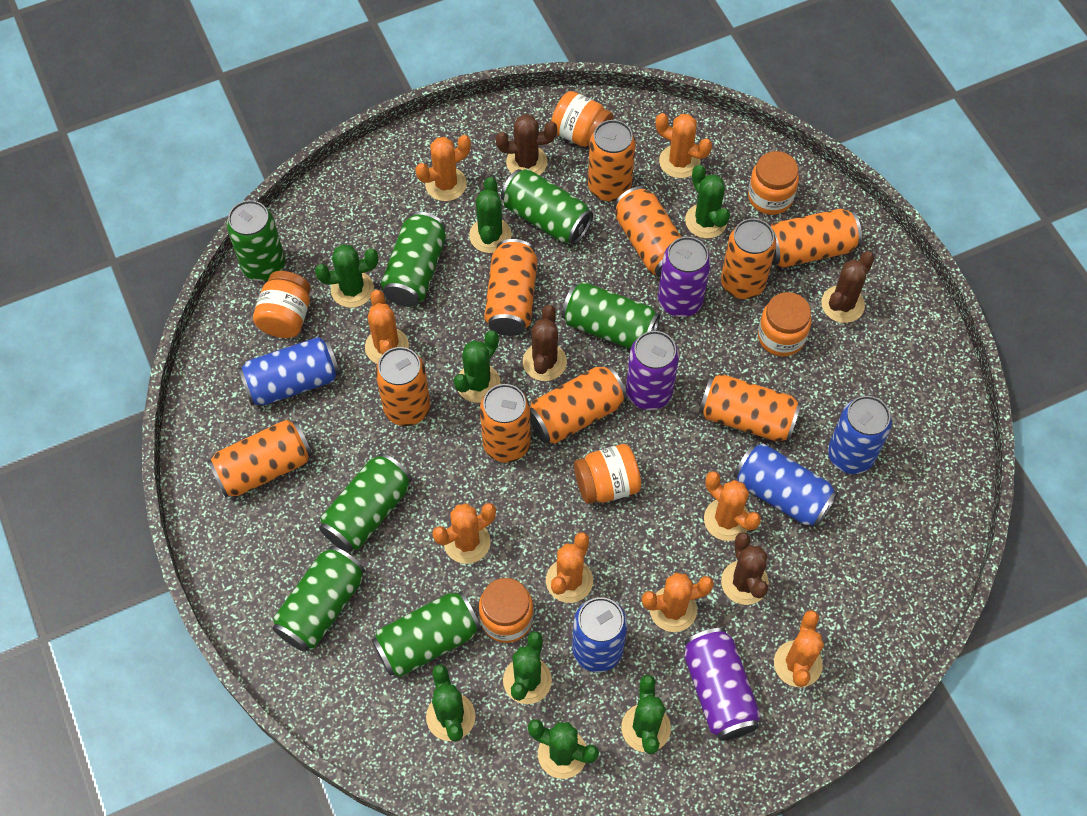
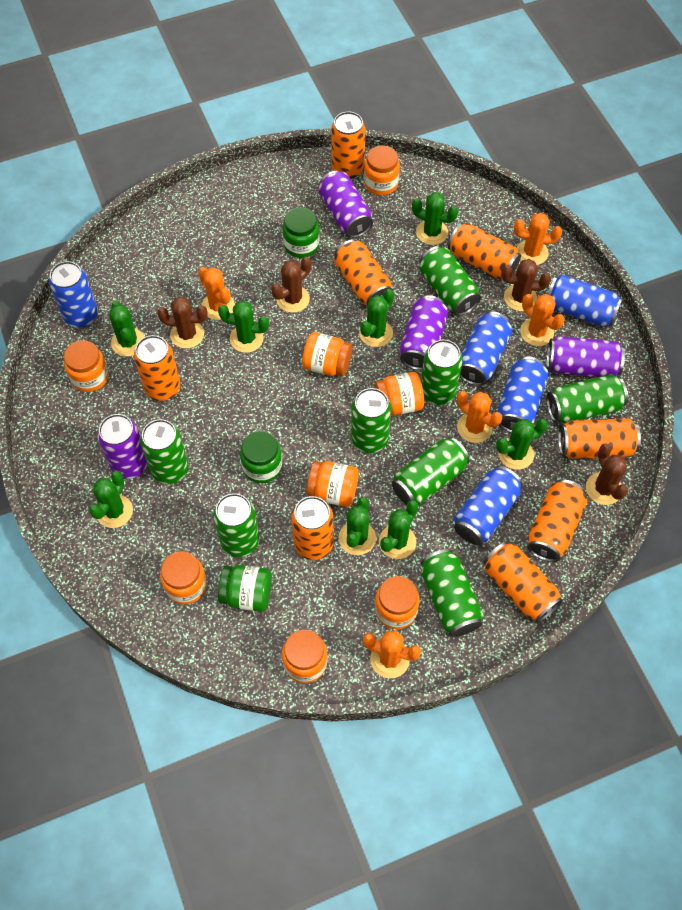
blue can: [238,337,340,406] [572,597,627,672] [734,443,838,528] [828,396,892,474] = 4 -> [49,261,98,328] [454,466,523,545] [460,311,512,386] [497,357,549,433] [547,274,622,327] = 5
green can: [227,200,285,281] [273,546,365,652] [319,453,412,552] [372,591,481,677] [381,212,446,307] [501,169,593,245] [561,282,660,349] = 7 -> [140,419,188,484] [213,493,259,557] [351,388,391,453] [392,437,470,505] [419,246,481,316] [421,340,463,405] [421,549,484,637] [546,374,628,424] = 8
green jar: none = 0 -> [218,565,272,612] [240,431,282,483] [282,207,320,258] = 3
orange cactus: [365,290,409,364] [416,135,471,201] [433,503,496,564] [546,532,593,603] [642,573,714,632] [655,113,712,178] [704,471,761,541] [774,610,824,687] = 8 -> [198,267,235,320] [363,630,421,678] [457,391,502,443] [514,213,562,265] [520,294,565,346] = 5
orange can: [208,420,312,498] [375,347,430,426] [480,384,531,463] [484,239,537,336] [530,365,627,444] [588,120,636,201] [614,186,681,277] [699,373,802,442] [721,218,776,299] [771,209,862,268] = 10 -> [134,335,180,401] [291,496,334,560] [331,112,366,179] [334,239,394,306] [448,223,521,280] [484,541,563,623] [527,480,588,562] [558,418,641,459] = 8
orange jar: [253,271,311,338] [479,578,534,643] [551,91,613,147] [574,444,641,504] [748,151,799,215] [758,292,811,356] = 6 -> [64,340,109,392] [160,551,207,604] [282,630,327,683] [302,332,352,377] [307,461,359,507] [364,145,400,195] [374,372,424,415] [375,576,420,629] = 8
purple can: [626,331,679,410] [658,237,711,317] [684,628,761,741] = 3 -> [98,414,147,479] [319,171,373,238] [400,295,448,370] [547,336,625,377] = 4

